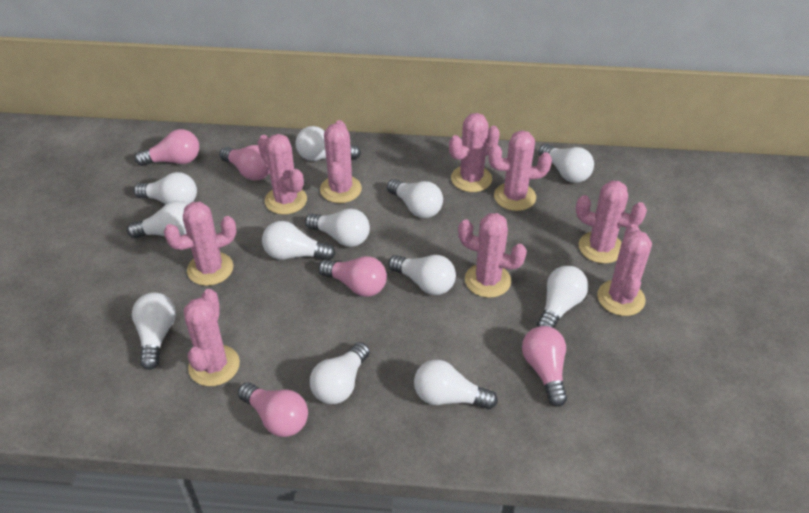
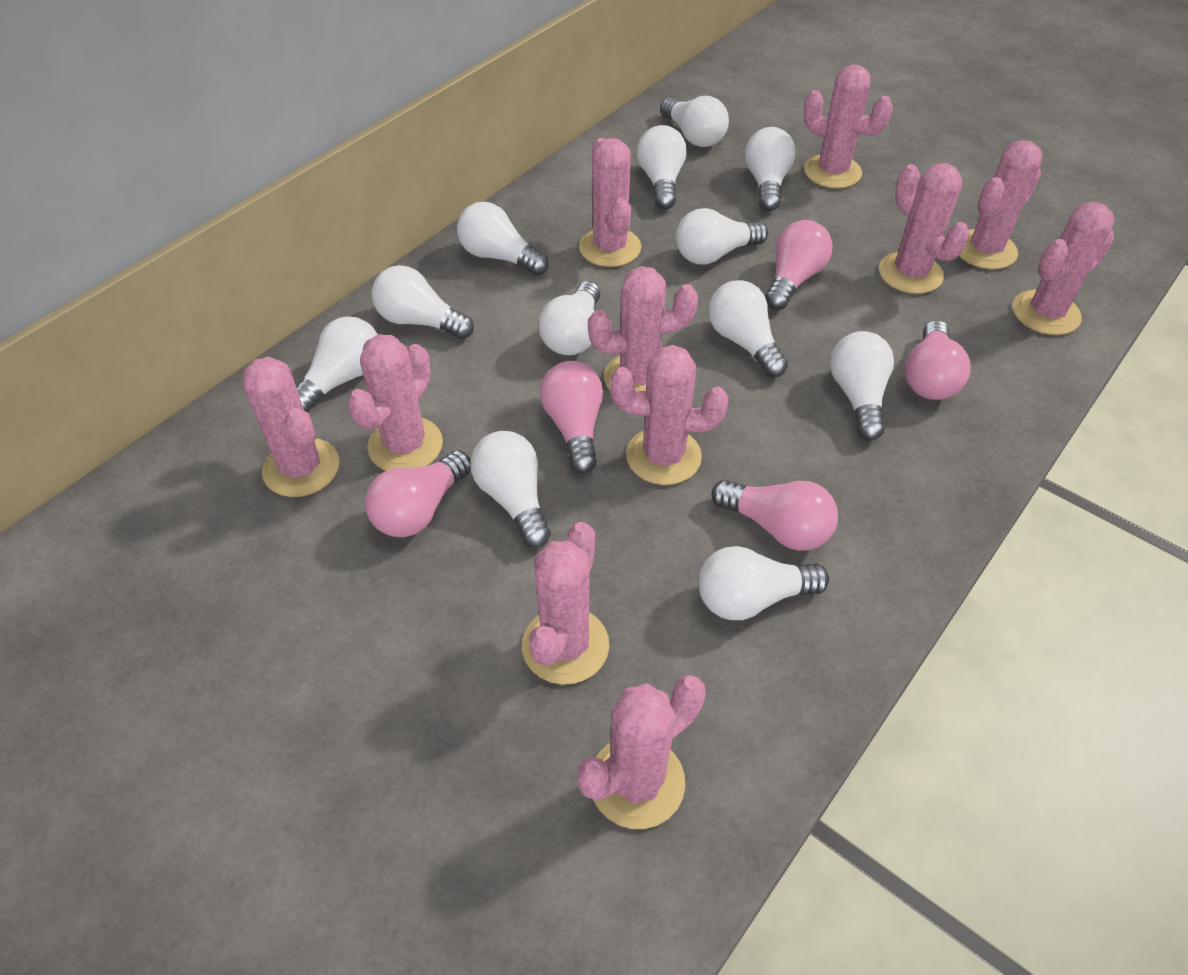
pink cactus: [164,202,236,286] [184,289,240,386] [258,134,307,215] [320,120,362,203] [449,113,500,192] [458,213,527,298] [488,130,552,211] [576,180,647,264] [597,224,652,316] = 9 -> [243,357,340,497] [347,334,443,471] [522,522,609,685] [577,675,706,829] [579,138,641,267] [588,266,698,391] [610,345,728,485] [803,64,893,188] [879,163,969,294] [959,140,1042,269] [1013,202,1115,335] = 11

